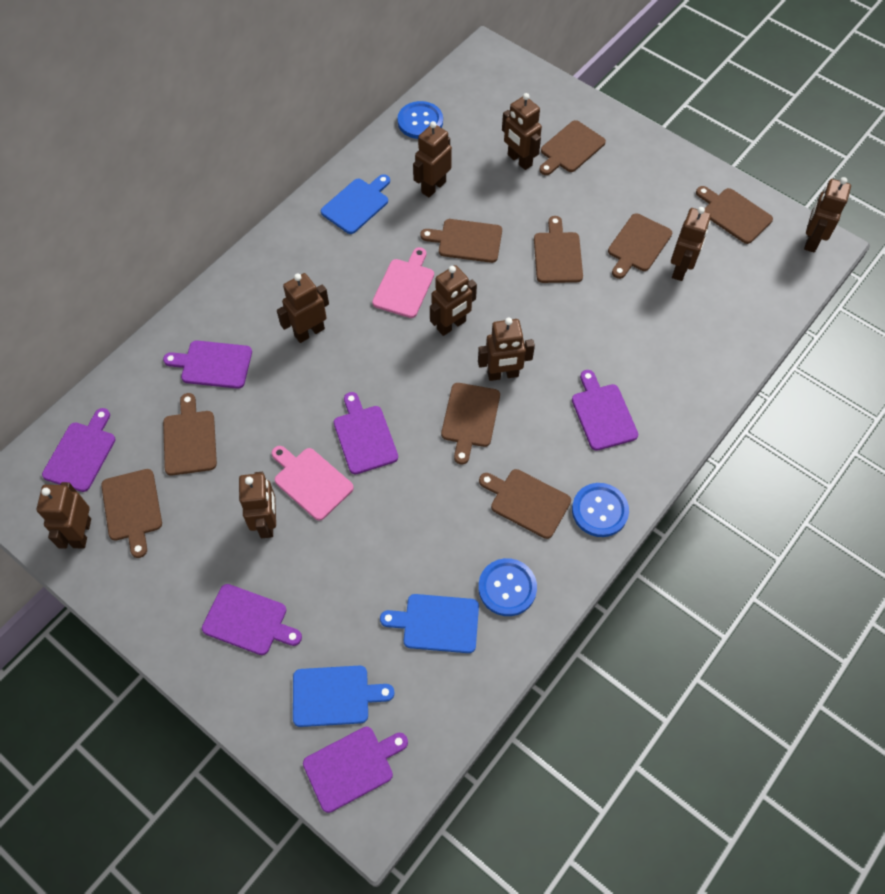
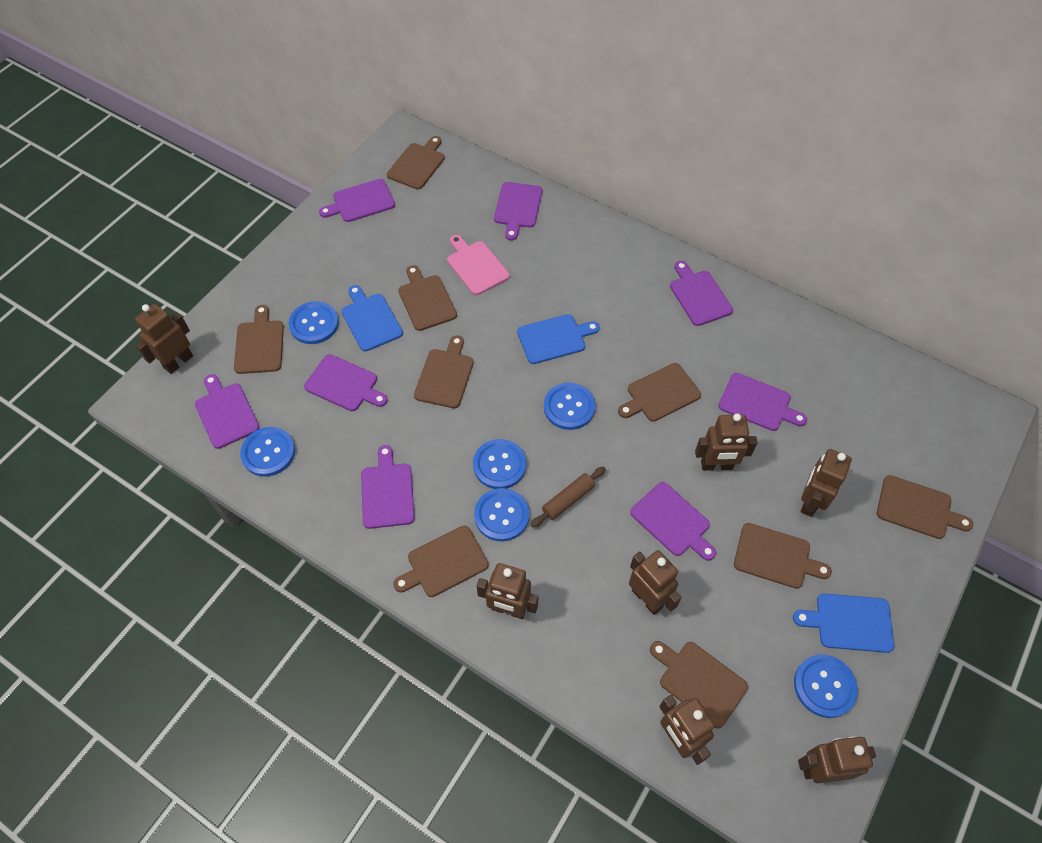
blue button: [398,101,443,139] [478,558,537,616] [572,483,629,537] = 3 -> [240,427,295,477] [289,301,339,344] [473,439,527,489] [474,488,529,542] [544,383,595,430] [794,654,858,718] = 6
brown robot: [37,482,91,549] [239,472,276,538] [277,273,329,343] [413,121,452,197] [430,265,477,336] [478,318,535,381] [502,93,542,170] [671,207,711,281] [804,177,851,252] = 9 -> [135,304,193,374] [477,563,539,619] [629,550,682,615] [659,695,715,765] [695,413,757,471] [798,736,876,783] [801,449,852,517] = 7
brown rolling pin: none = 0 -> [531,466,606,527] = 1
pink cutting board: [272,446,354,521] [372,247,434,318] = 2 -> [447,235,510,295] = 1
purple cutting board: [42,408,116,492] [163,340,252,389] [202,584,302,655] [303,727,408,813] [334,392,398,474] [572,370,638,451] = 6 -> [195,374,260,449] [304,354,388,411] [319,179,395,222] [361,445,415,529] [494,182,542,240] [630,482,716,561] [670,261,733,326] [719,373,807,431] = 8

